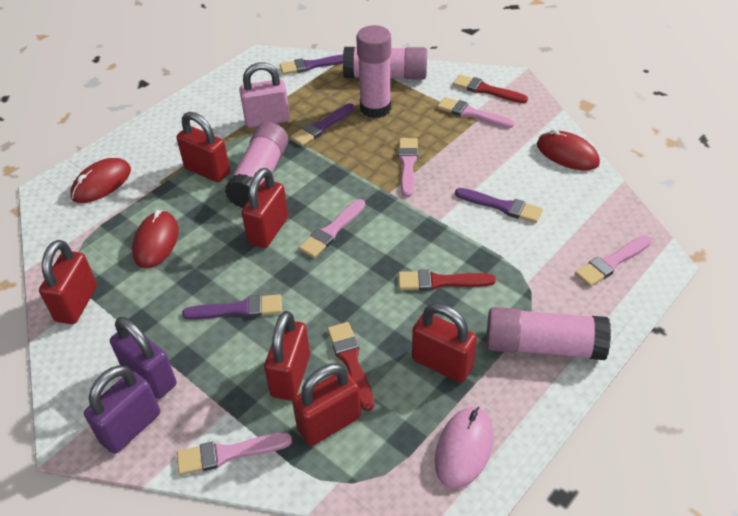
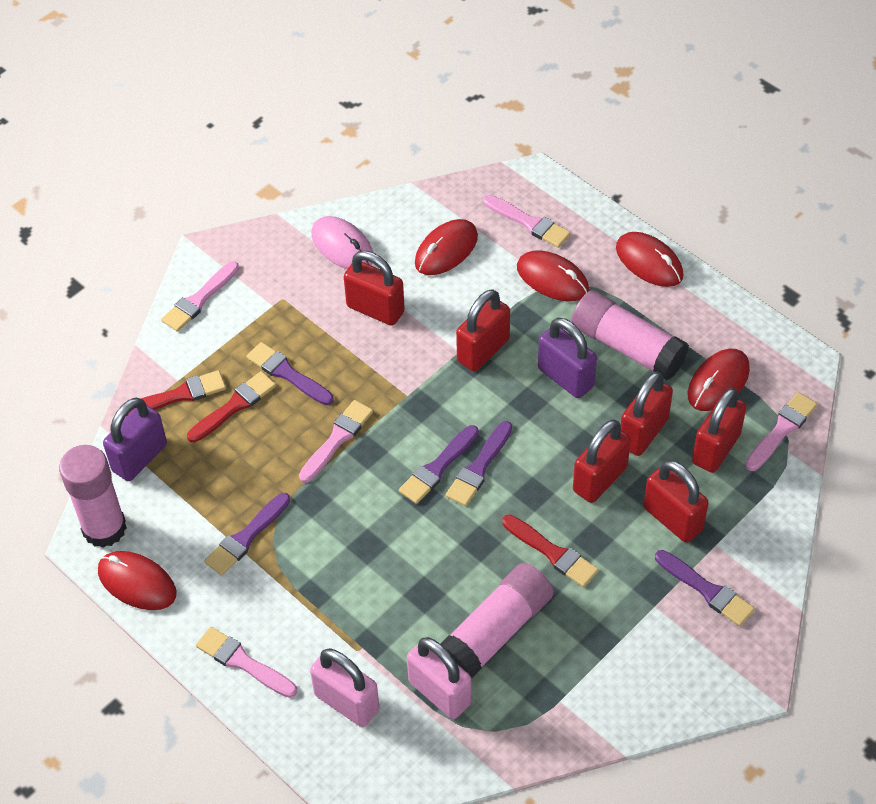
pink glue stick: [225,122,288,208] [343,47,427,80] [356,25,391,118] [486,307,611,360] = 4 -> [59,445,127,548] [440,563,553,679] [571,290,689,380] = 3
pink padlock: [239,62,290,128] = 1 -> [310,648,379,727] [407,637,472,719] = 2
purple brush: [182,294,282,320] [280,54,343,75] [290,103,355,146] [455,188,543,223] = 4 -> [204,493,290,575] [246,342,334,405] [399,425,479,504] [446,421,512,506] [655,550,755,626] = 5
red mouse: [70,158,131,203] [132,210,179,268] [537,129,600,170] = 3 -> [98,551,176,610] [415,219,478,275] [517,250,589,301] [616,232,683,287] [687,349,750,411] = 5

